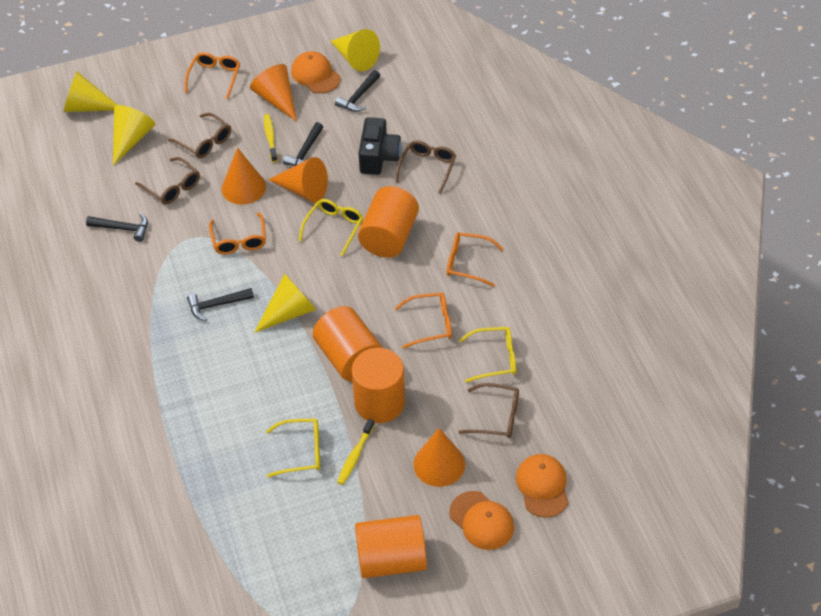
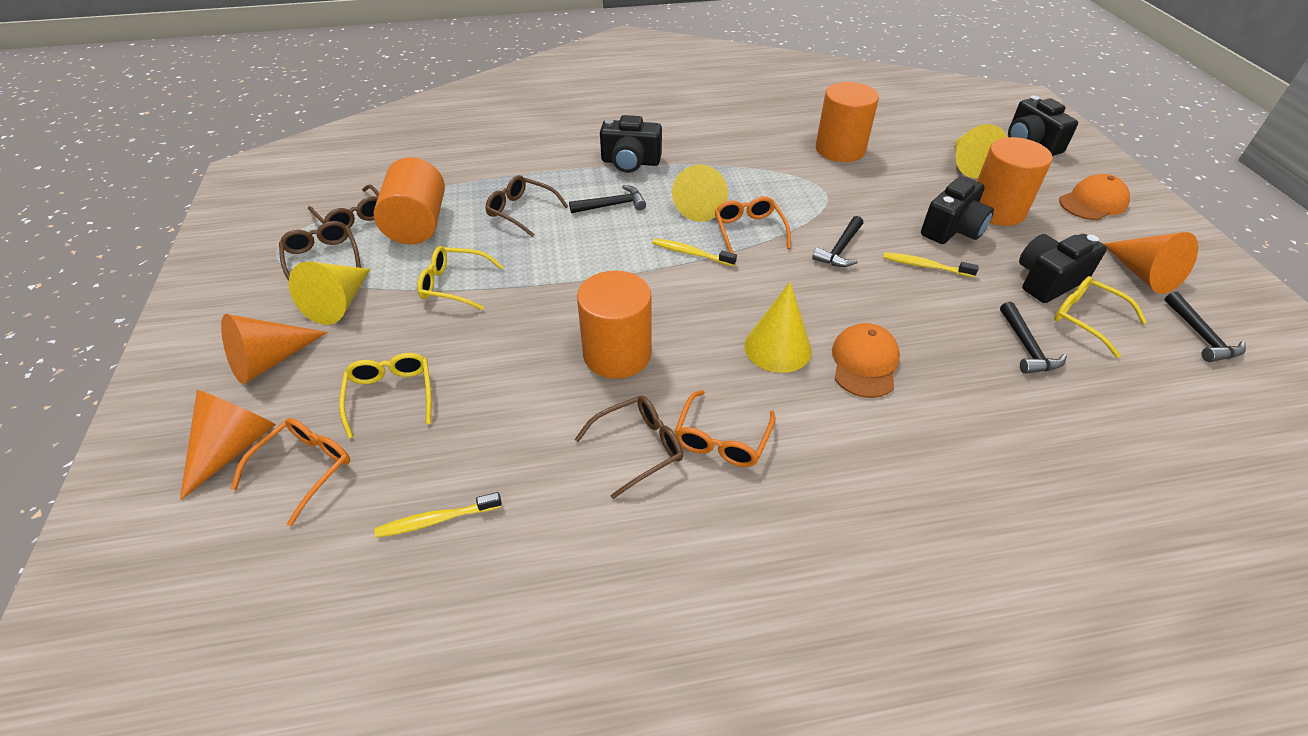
black camera: [359,117,401,175] = 1 -> [600,115,662,173] [921,176,994,244] [1008,96,1078,156] [1019,234,1107,303] = 4
orange cap: [291,51,341,93] [449,491,514,550] [516,454,568,517] = 3 -> [832,323,900,398] [1059,174,1130,220] = 2
orange cone: [221,148,266,205] [250,64,297,122] [268,157,328,203] [414,428,465,487] = 4 -> [180,390,276,501] [221,314,327,384] [1102,232,1198,294] = 3
orange glasses: [185,52,240,99] [209,212,266,255] [395,293,452,349] [447,232,504,287] = 4 -> [231,418,350,526] [674,390,776,467] [715,197,791,254] = 3
yellow toothbrush: [264,114,277,162] [337,419,375,485] = 2 -> [375,492,502,538] [653,238,737,266] [883,252,979,277] = 3

